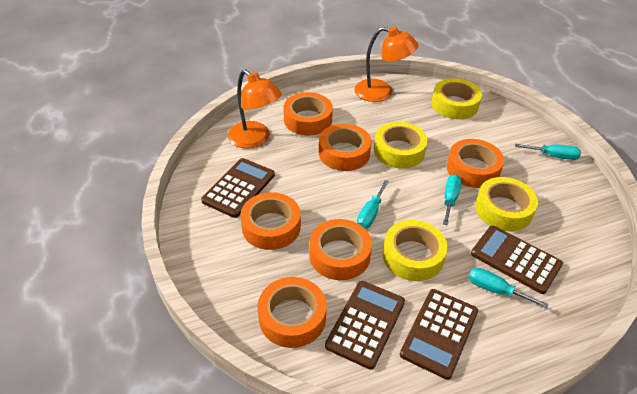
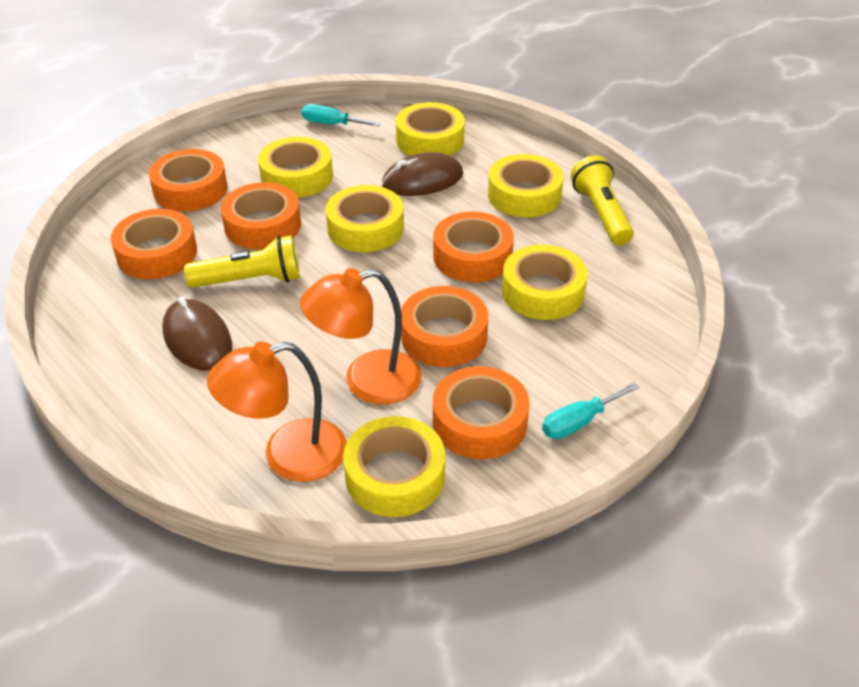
brown calculator: [201,158,275,218] [325,281,405,370] [400,289,478,380] [471,225,563,294] = 4 -> none = 0
brown mouse: none = 0 -> [162,297,232,371] [382,152,463,196] = 2
turquoise screwdriver: [357,180,389,229] [443,174,462,225] [468,268,548,308] [515,144,581,160] = 4 -> [302,104,380,127] [542,383,639,439] = 2
yellow flashlight: none = 0 -> [184,235,300,288] [571,155,634,246] = 2
yellow tape: [374,122,428,169] [383,220,448,281] [432,78,482,119] [475,177,538,231] = 4 -> [258,137,333,198] [326,185,404,252] [343,416,445,517] [396,102,465,156] [488,154,564,217] [502,245,588,320] = 6

